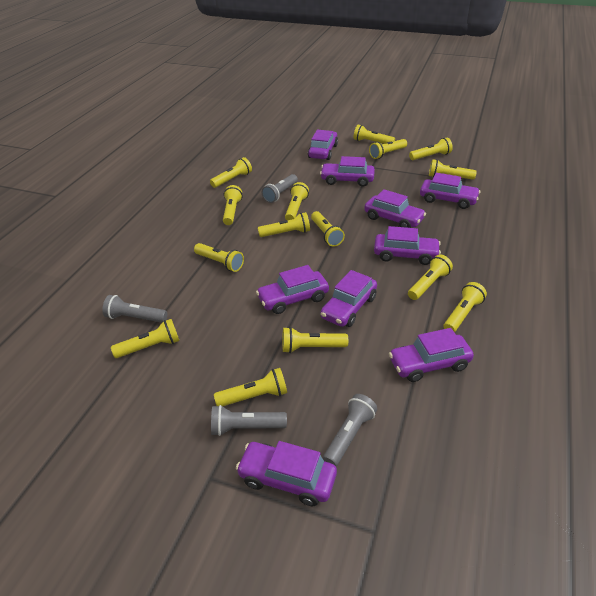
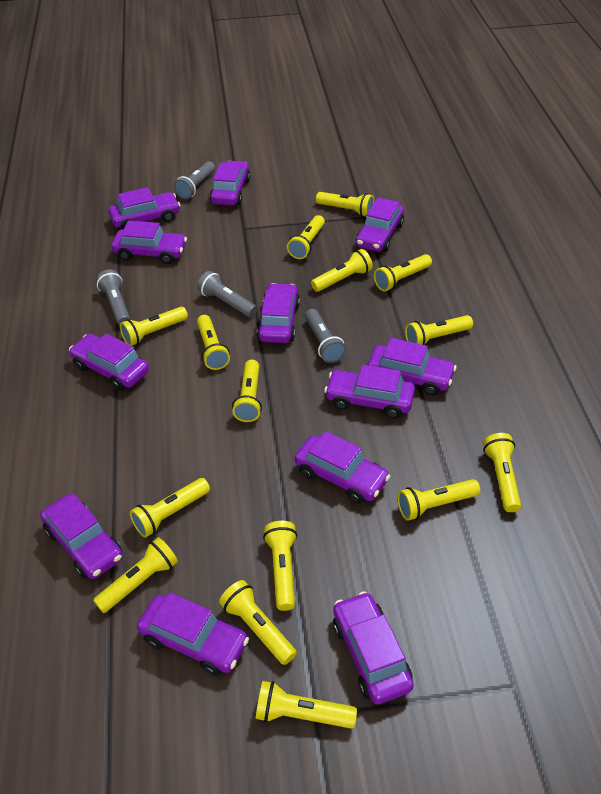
purple car: [236,441,337,506] [256,265,329,314] [308,129,338,160] [320,156,375,187] [321,270,377,327] [364,189,426,228] [374,226,441,265] [389,328,474,382] [420,173,480,209] = 9 -> [40,494,123,579] [69,333,149,391] [108,187,181,230] [112,221,187,264] [137,592,249,676] [210,161,251,206] [257,283,300,343] [295,431,390,504] [324,364,415,419] [333,591,414,704] [356,197,404,252] [367,338,457,396] = 12

